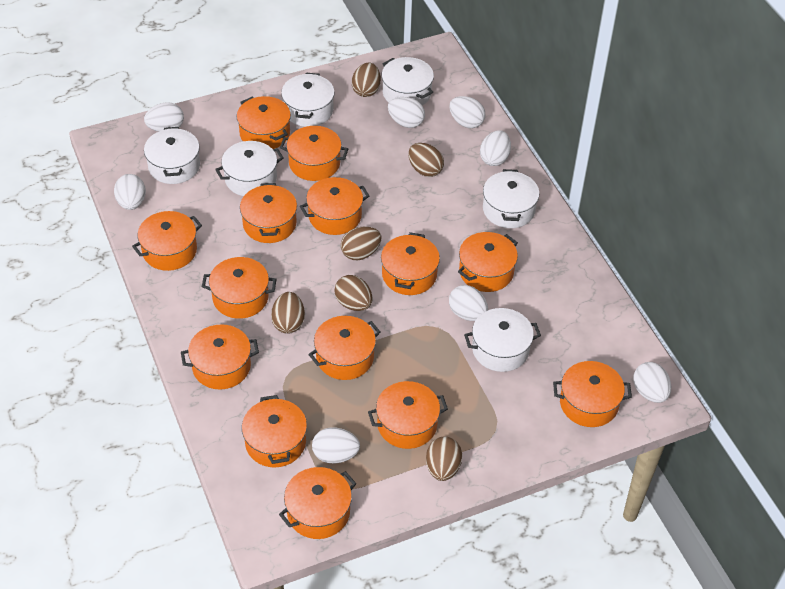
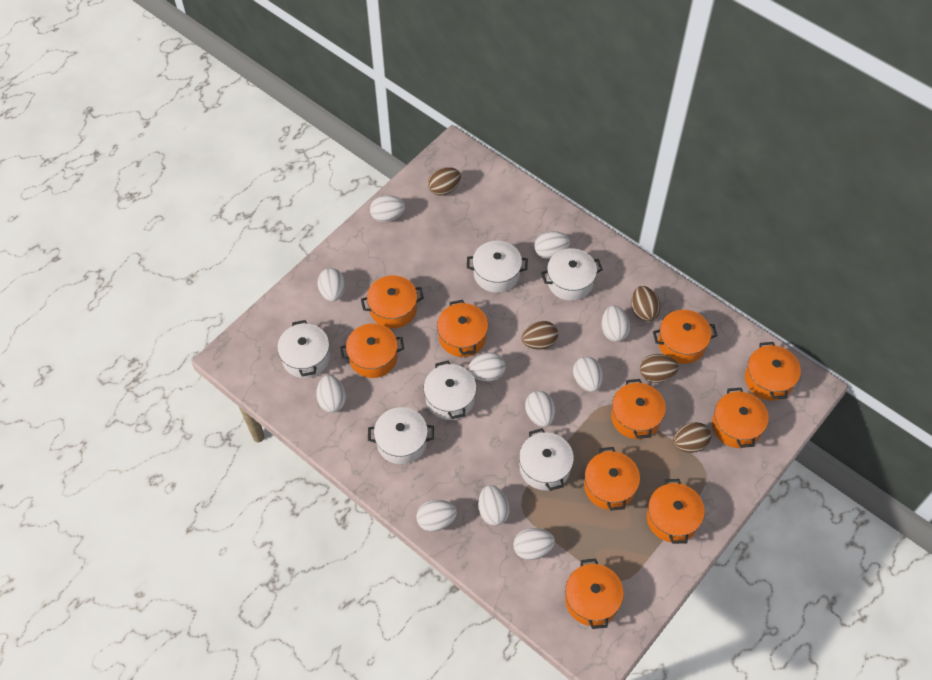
brown egg: [271,292,305,334] [334,275,372,311] [341,226,381,260] [352,62,381,97] [408,143,444,177] [426,436,462,481] = 6 -> [428,167,461,196] [521,321,558,350] [631,286,661,321] [640,354,679,383] [673,422,711,453] = 5
orange pot: [132,211,202,271] [181,324,259,389] [202,257,276,319] [237,96,291,149] [240,183,297,243] [242,395,307,467] [279,467,356,539] [280,126,348,181] [300,177,369,235] [308,316,381,380] [368,381,448,449] [381,232,440,295] [458,232,518,292] [553,361,632,427] = 14 -> [340,323,404,378] [361,275,424,329] [437,300,488,357] [565,558,624,629] [584,447,640,511] [611,379,666,439] [647,479,705,544] [653,310,717,364] [712,388,769,448] [745,342,801,401] = 10
white egg: [114,174,146,210] [144,102,184,132] [312,428,360,463] [388,97,425,128] [449,96,486,128] [449,285,488,321] [480,130,511,166] [633,362,671,403] = 8 -> [316,375,346,413] [317,268,345,302] [370,195,405,222] [416,500,457,532] [468,352,506,381] [478,485,510,526] [513,528,555,560] [525,391,555,427] [534,231,570,259] [573,357,603,392] [602,306,630,342] = 11

